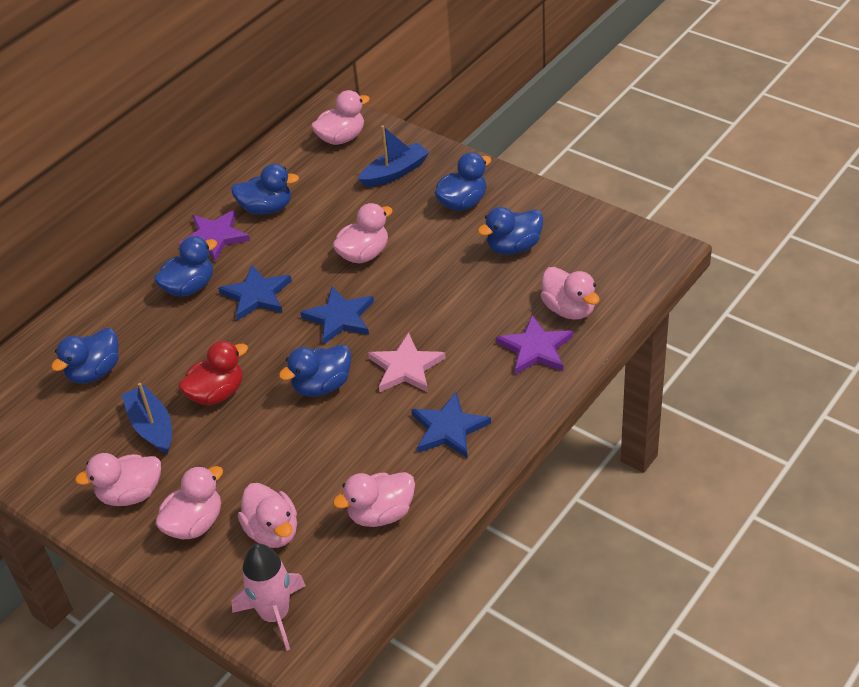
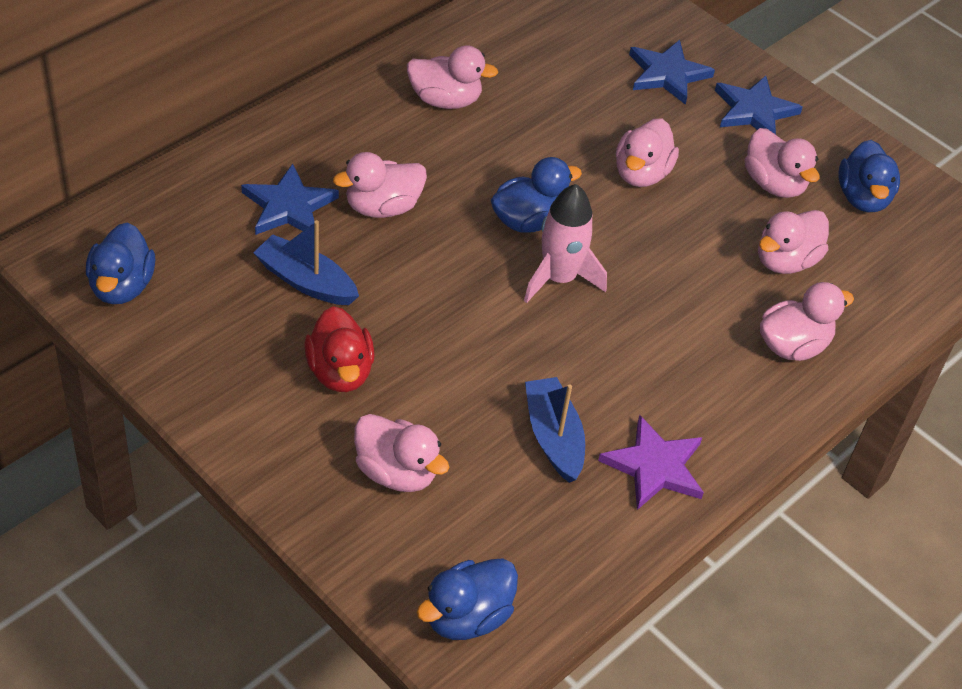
blue duck: [51,328,119,384] [154,236,217,297] [231,164,299,215] [279,344,351,397] [434,152,491,211] [478,207,543,255] = 6 -> [86,222,155,304] [416,558,518,640] [491,157,582,232] [839,140,900,212] = 4
pink star: [368,333,446,392] = 1 -> none = 0
purple star: [179,210,250,262] [496,315,573,375] = 2 -> [598,415,704,510] = 1

